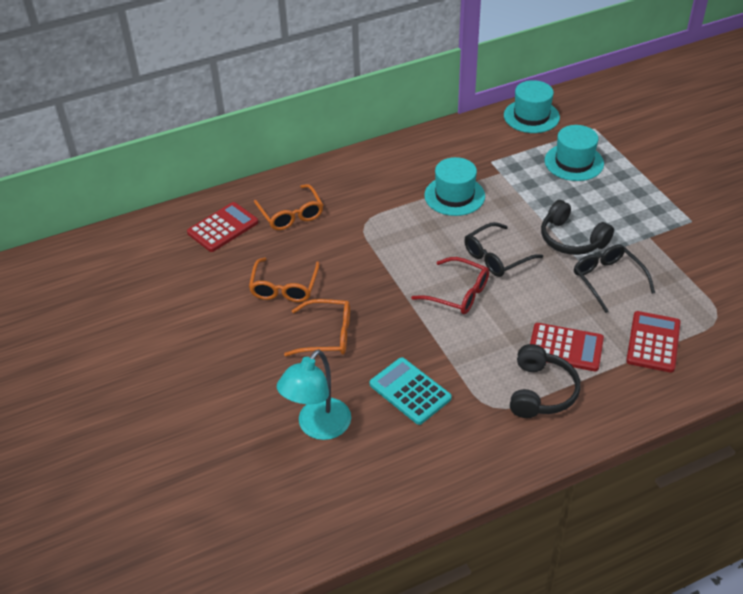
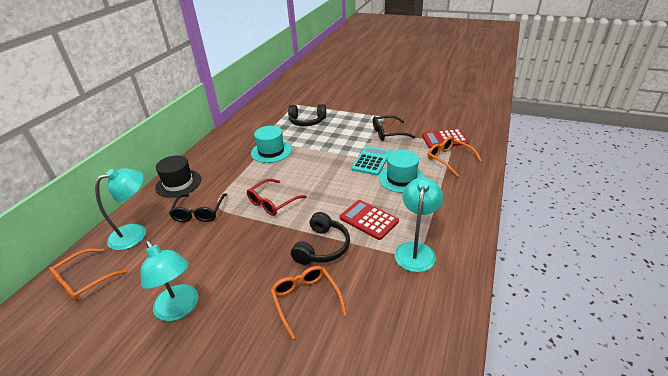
black hat: none = 0 -> [155,155,201,198] = 1
red calculator: [187,202,258,252] [530,323,604,371] [626,311,681,373] = 3 -> [340,200,399,240] [422,129,469,148] = 2
turquoise hat: [424,157,485,216] [504,80,560,133] [545,125,604,181] = 3 -> [251,126,292,163] [379,150,424,193] = 2
turquoise lamp: [277,349,351,440] = 1 -> [95,168,146,250] [140,240,198,321] [395,177,443,272] = 3

